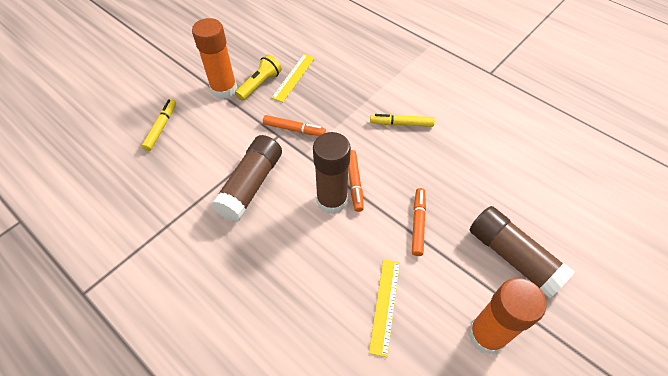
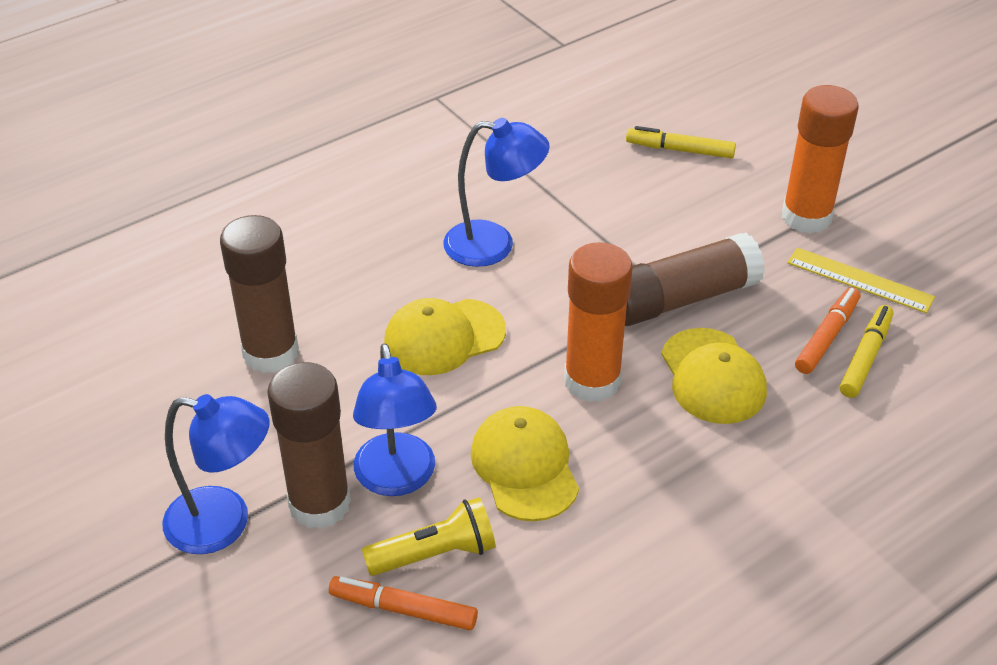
blue lamp: none = 0 -> [162,394,269,554] [353,343,437,496] [443,118,550,267] = 3
orange marker: [263,115,326,136] [348,150,364,212] [412,188,426,256] = 3 -> [329,576,478,630] [795,287,860,374] = 2
yellow cap: none = 0 -> [384,298,506,375] [471,406,579,521] [661,328,767,424] = 3
yellow ruler: [272,54,315,102] [369,259,400,357] = 2 -> [788,248,935,313] = 1

